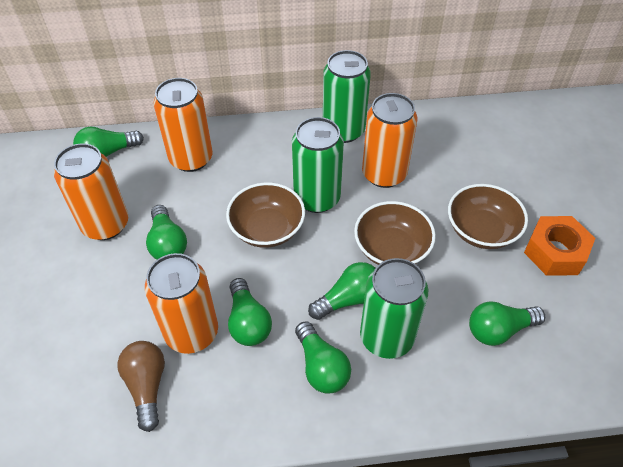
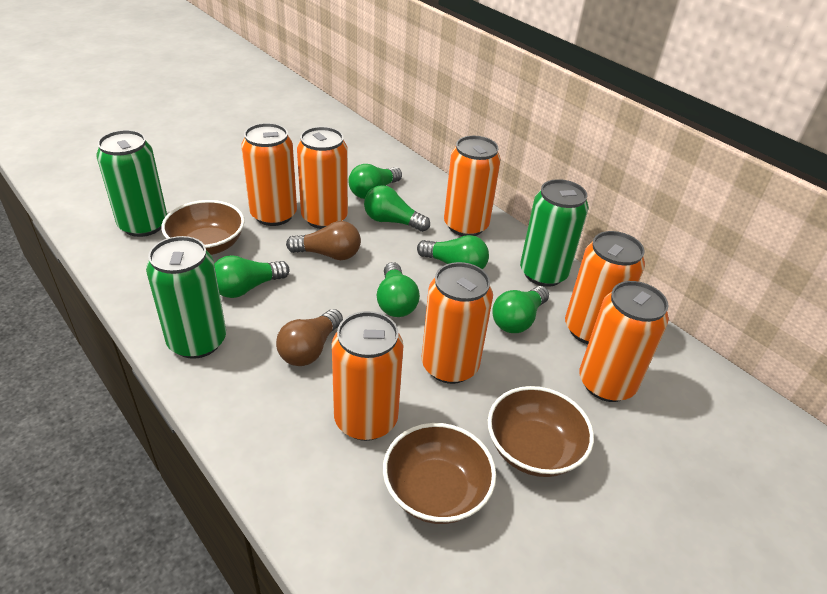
brown light bulb: [117,341,165,432] = 1 -> [276,309,343,366] [286,221,361,260] = 2
orange can: [54,143,128,240] [145,253,218,354] [154,78,213,172] [362,93,417,188] = 4 -> [241,123,297,226] [297,127,348,229] [332,311,403,441] [422,262,493,384] [444,136,501,236] [565,231,645,344] [579,281,669,402] = 7
orange nut: [524,216,595,275] = 1 -> none = 0

